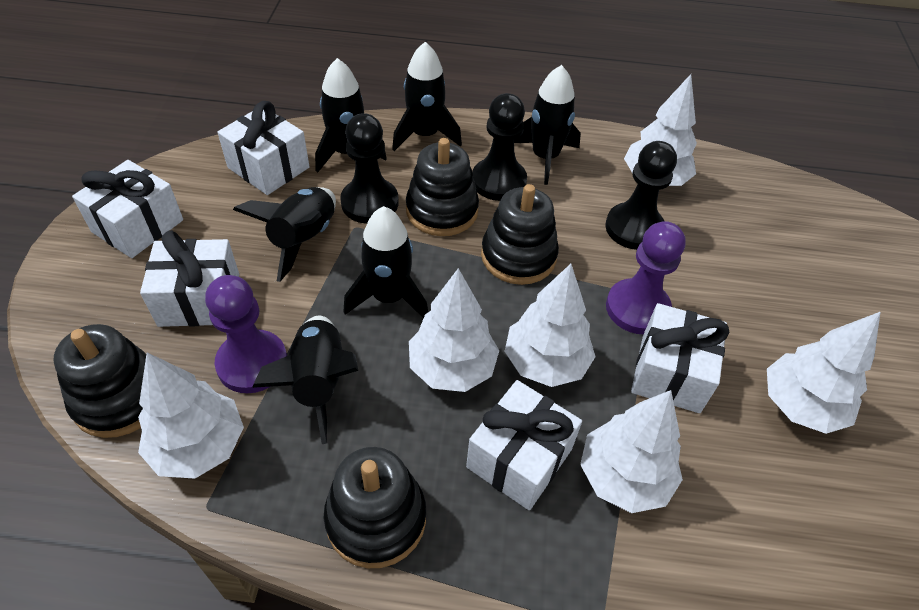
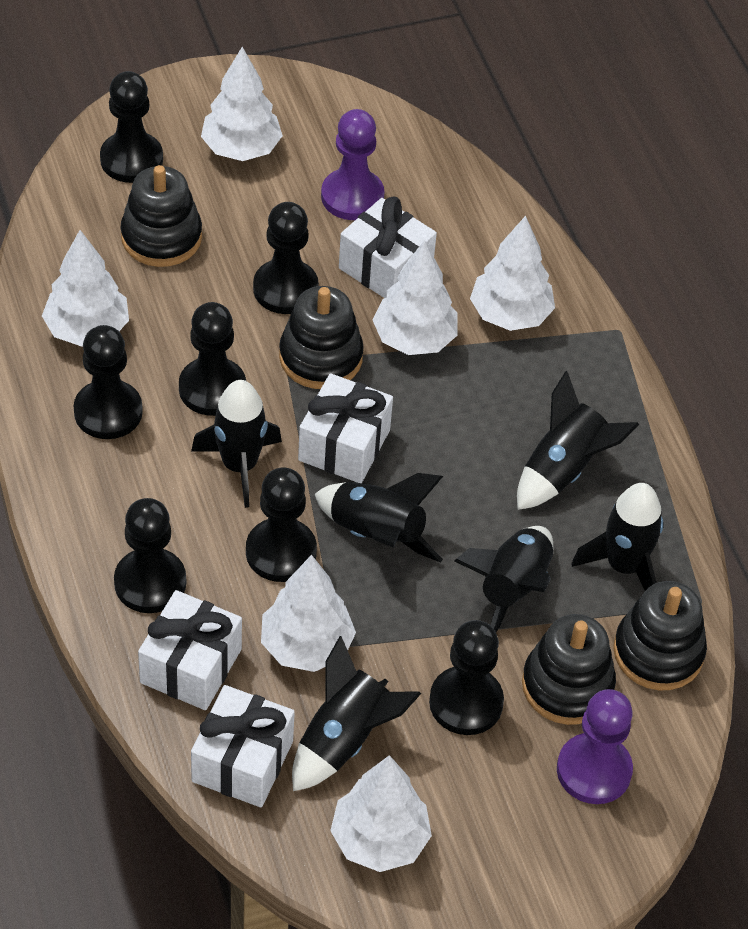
black pawn: [340,113,399,224] [472,93,527,201] [605,141,677,250] = 3 -> [74,325,143,439] [100,71,163,183] [114,498,186,613] [179,302,246,416] [246,468,317,582] [253,202,319,314] [429,620,504,735] = 7
white gift: [72,160,183,258] [140,230,239,327] [217,101,310,195] [466,380,582,510] [631,303,729,413] = 5 -> [138,590,242,710] [191,685,295,807] [298,373,393,483] [339,196,437,298] = 4

